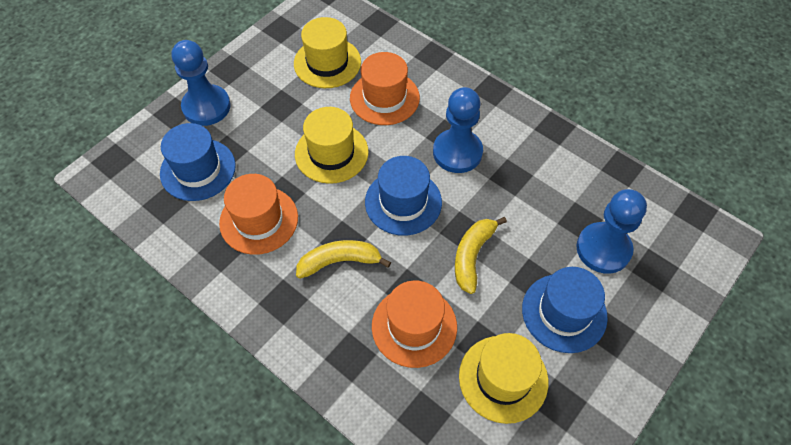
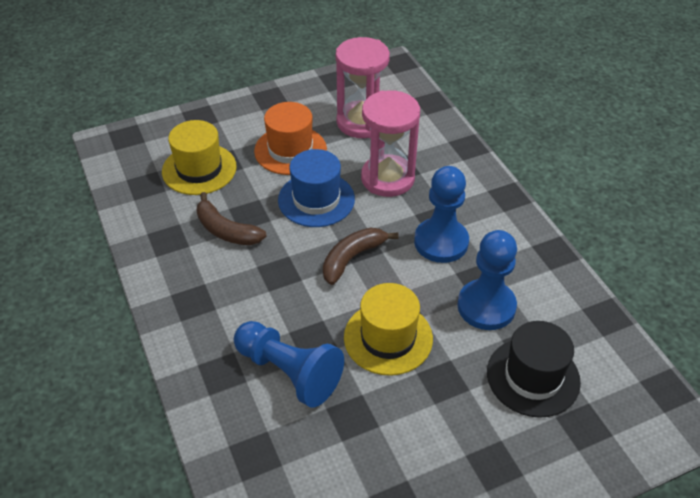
black hat: none = 0 -> [487,321,581,418] = 1
blue hat: [160,123,236,201] [365,156,442,236] [522,267,608,353] = 3 -> [278,149,355,227] = 1
brown banana: none = 0 -> [197,192,267,245] [323,228,399,285] = 2
orange hat: [219,174,298,255] [350,52,420,125] [372,280,457,368] = 3 -> [254,102,327,175] = 1
pink hourglass: none = 0 -> [336,37,390,138] [361,90,420,197] = 2
yellow banana: [296,240,391,279] [455,217,507,294] = 2 -> none = 0
yellow hat: [294,17,361,88] [295,107,369,184] [459,333,548,424] = 3 -> [162,120,237,195] [344,283,433,376] = 2

